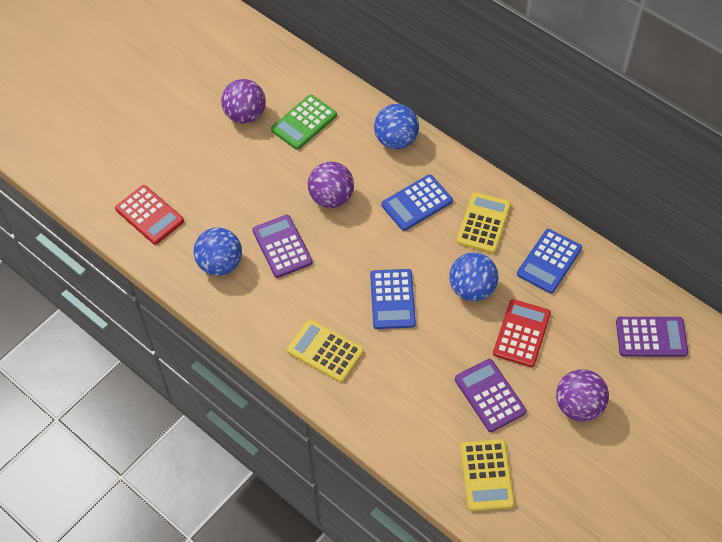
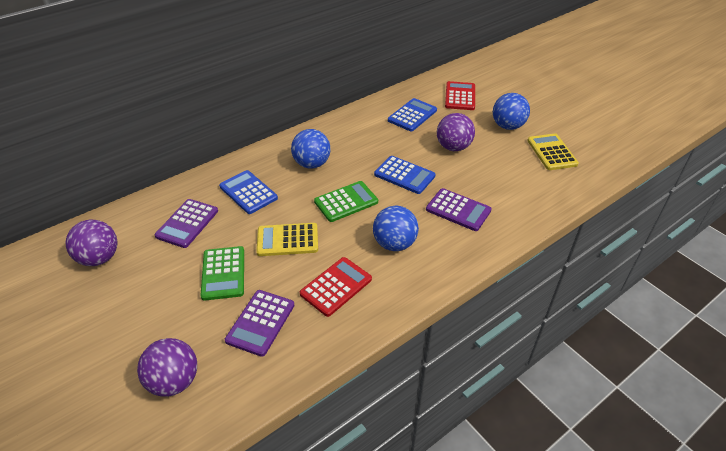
green calculator: [271,95,337,150] = 1 -> [200,246,244,301] [314,181,378,222] = 2
yellow calculator: [287,319,364,382] [457,192,511,253] [460,439,515,511] = 3 -> [256,223,318,256] [527,133,579,170] = 2

